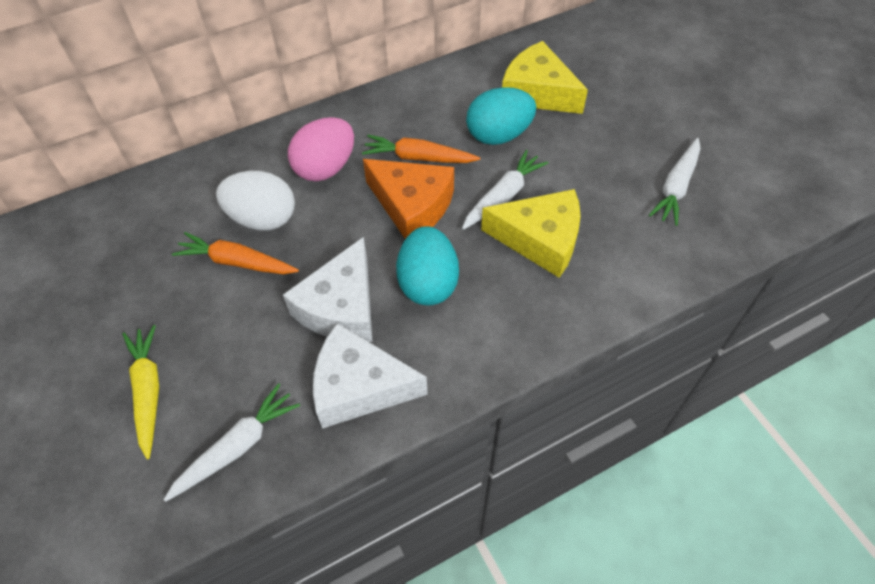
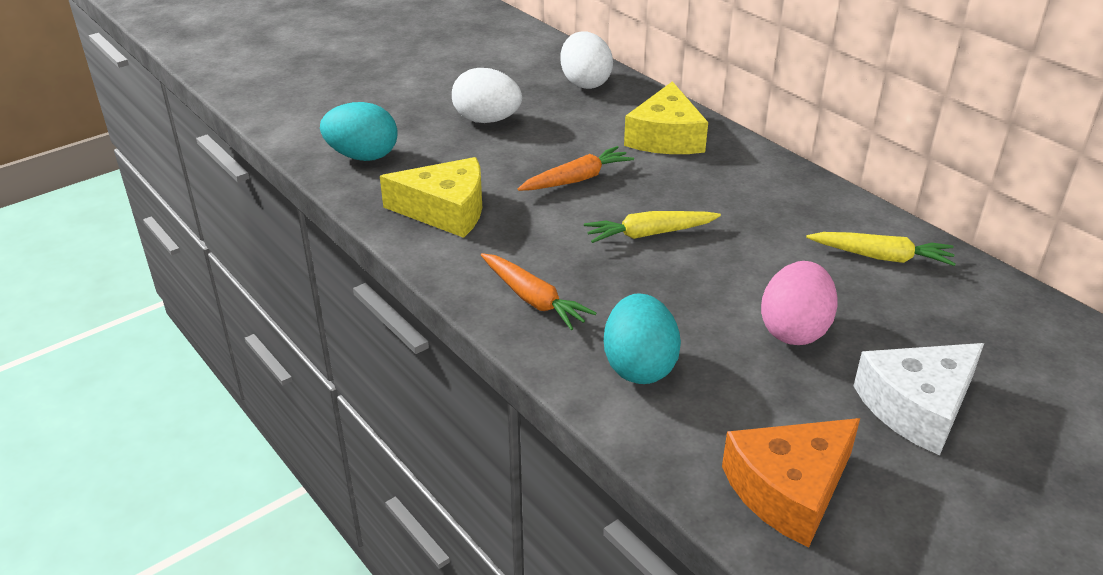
white carrot: [164,383,300,502] [462,150,548,230] [649,138,700,226] = 3 -> none = 0
white cheese: [283,237,372,342] [313,323,428,429] = 2 -> [854,343,984,455] = 1
white egg: [216,171,295,231] = 1 -> [452,68,522,123] [560,31,613,89] = 2
yellow carrot: [122,325,159,459] = 1 -> [584,211,721,243] [806,232,956,266] = 2

